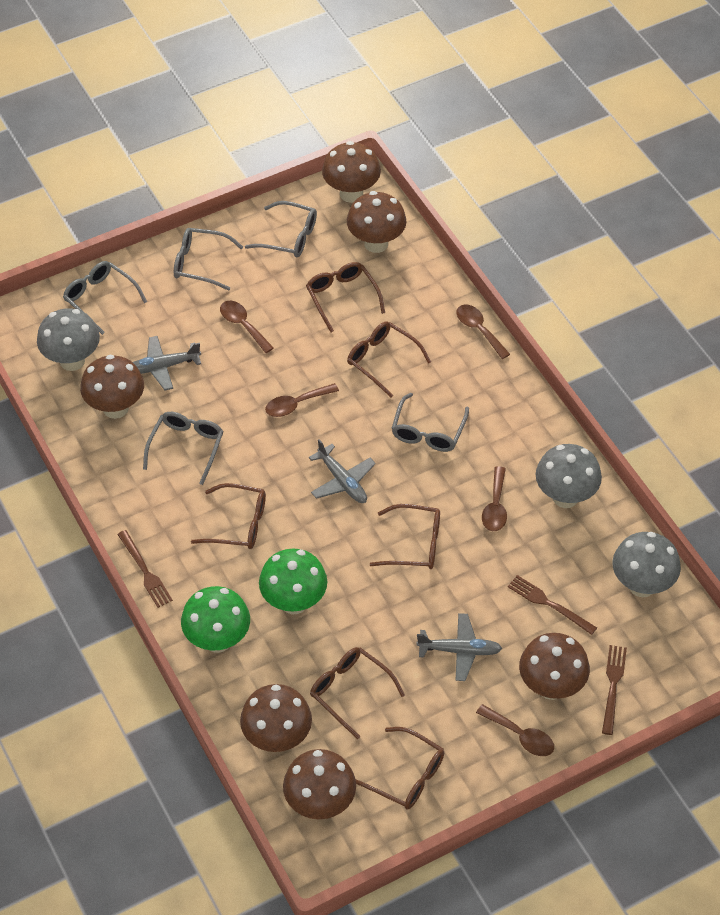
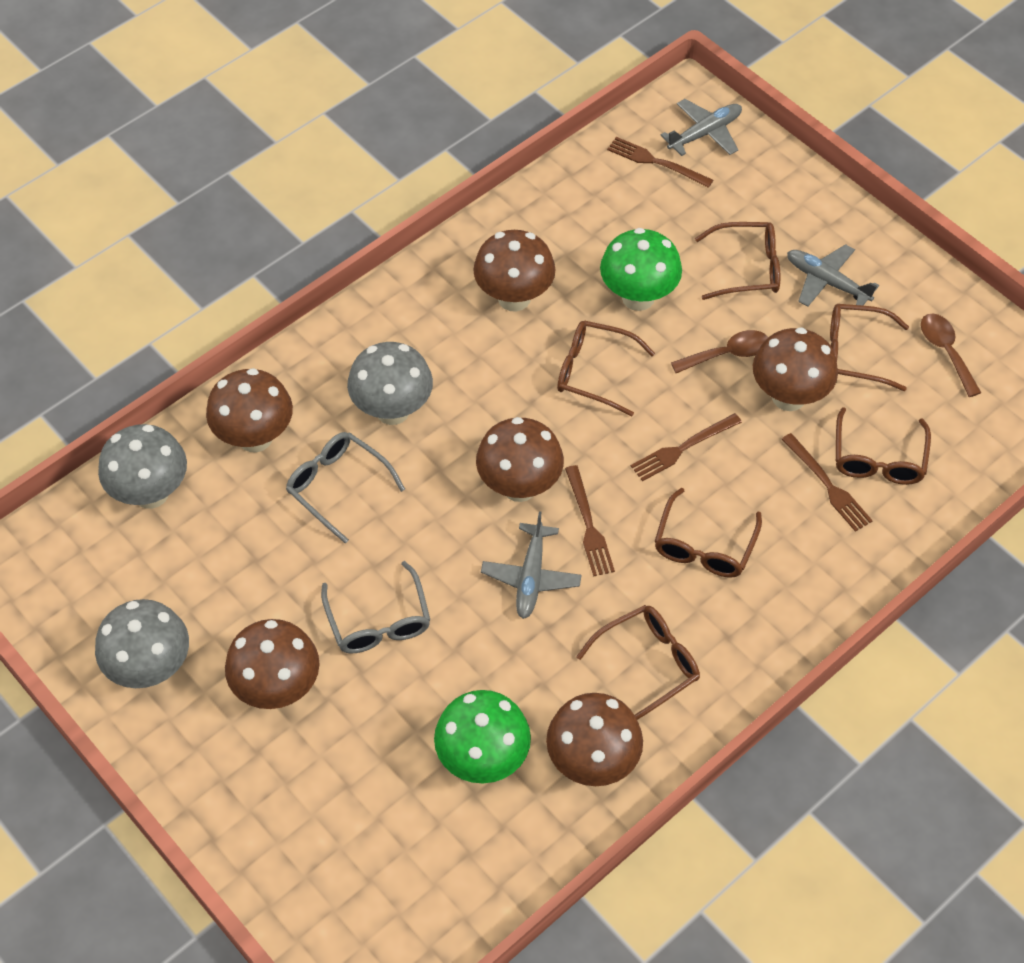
brown fork: [117,530,173,608] [508,575,597,635] [602,645,627,735] = 3 -> [565,465,615,577] [607,137,713,188] [631,413,742,481] [782,433,873,532] = 4
brown spoon: [220,301,274,353] [265,383,339,417] [457,305,510,359] [476,704,554,756] [482,466,507,531] = 5 -> [671,330,768,373] [921,314,981,397] = 2
grey glasses: [63,261,147,335] [143,412,224,485] [174,228,243,291] [245,201,317,258] [392,393,469,452] = 5 -> [286,432,405,544] [321,561,430,654] = 2

